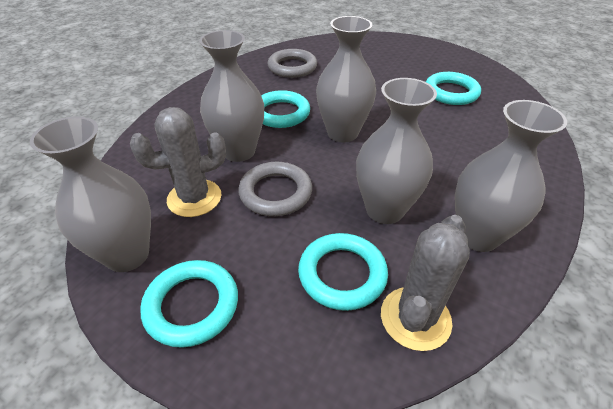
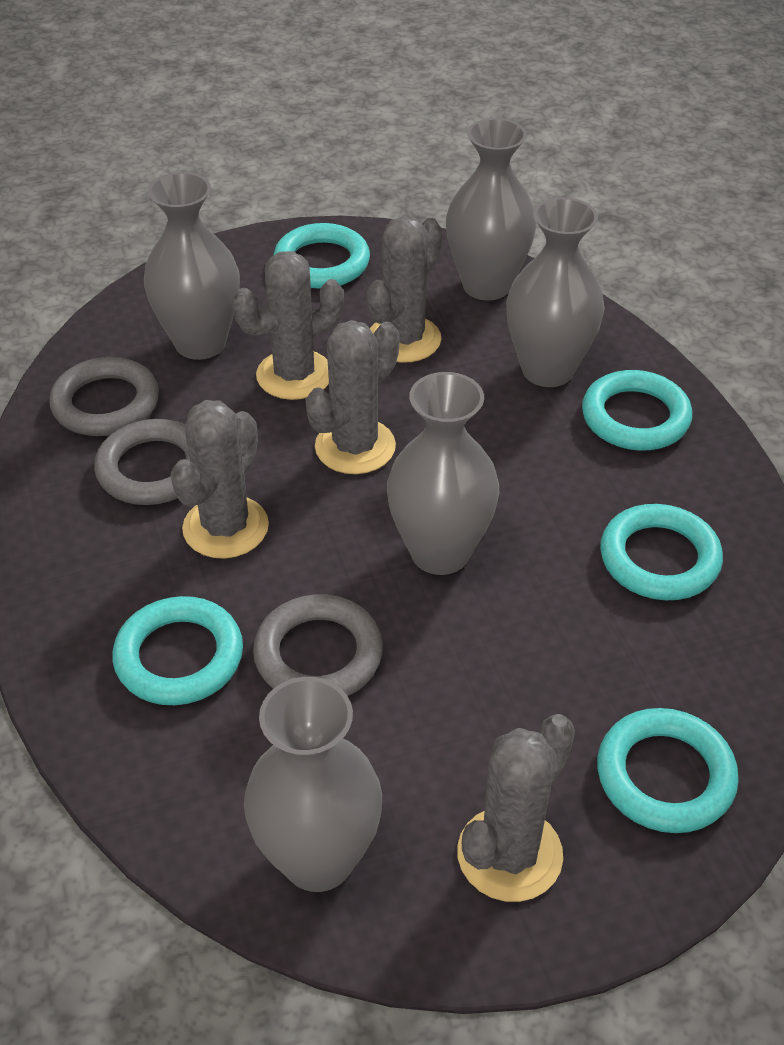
grey cactus: [130,107,226,217] [381,215,470,351] = 2 -> [170,400,269,559] [232,251,344,400] [306,320,399,474] [366,216,442,363] [457,714,575,902] = 5
grey ring: [238,162,312,216] [268,49,317,78] = 2 -> [49,357,159,436] [94,419,190,505] [253,594,383,696] = 3
turquoise ring: [140,260,238,348] [261,90,310,128] [298,233,388,311] [426,72,481,105] = 4 -> [112,596,243,705] [274,223,370,289] [582,370,692,451] [597,708,739,833] [600,504,723,600] = 5

